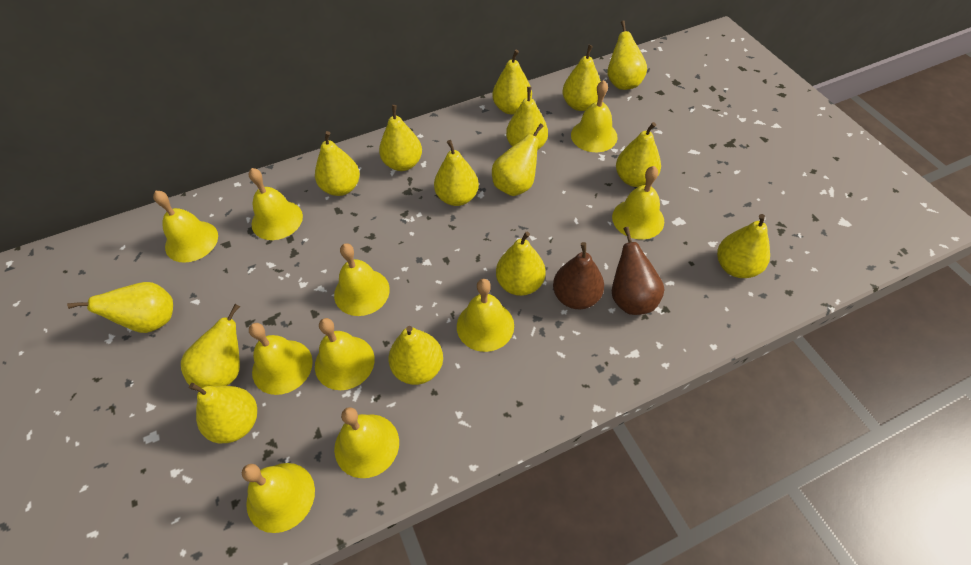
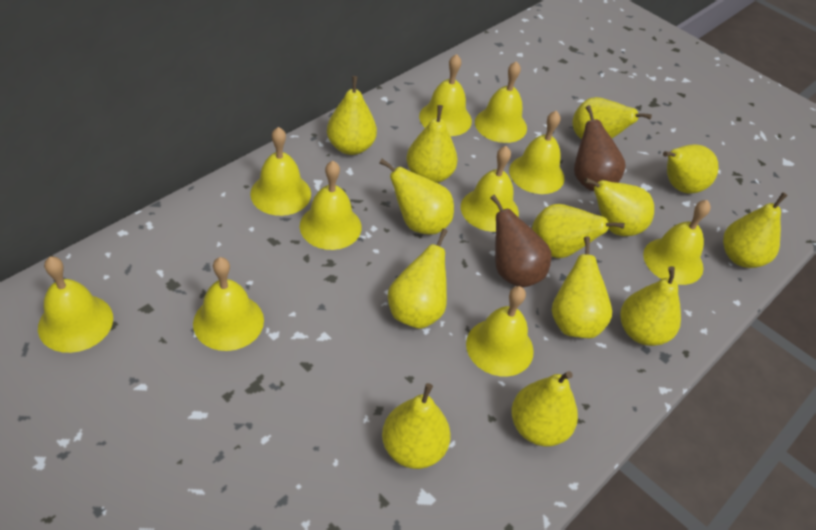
yellow pear: [67,282,173,333] [181,304,240,388] [189,383,257,443] [315,131,360,196] [379,105,422,171] [389,326,443,385] [434,140,479,206] [492,50,532,115] [492,123,544,196] [496,232,546,296] [506,87,548,150] [562,45,601,111] [607,20,647,90] [616,122,661,187] [717,214,770,278] = 15 -> [327,76,377,155] [379,159,454,235] [382,383,451,469] [388,229,448,329] [406,105,458,183] [512,371,578,446] [532,204,625,258] [551,237,612,338] [572,97,652,140] [584,178,654,236] [620,266,681,346] [663,144,718,194] [723,192,788,268] = 13

